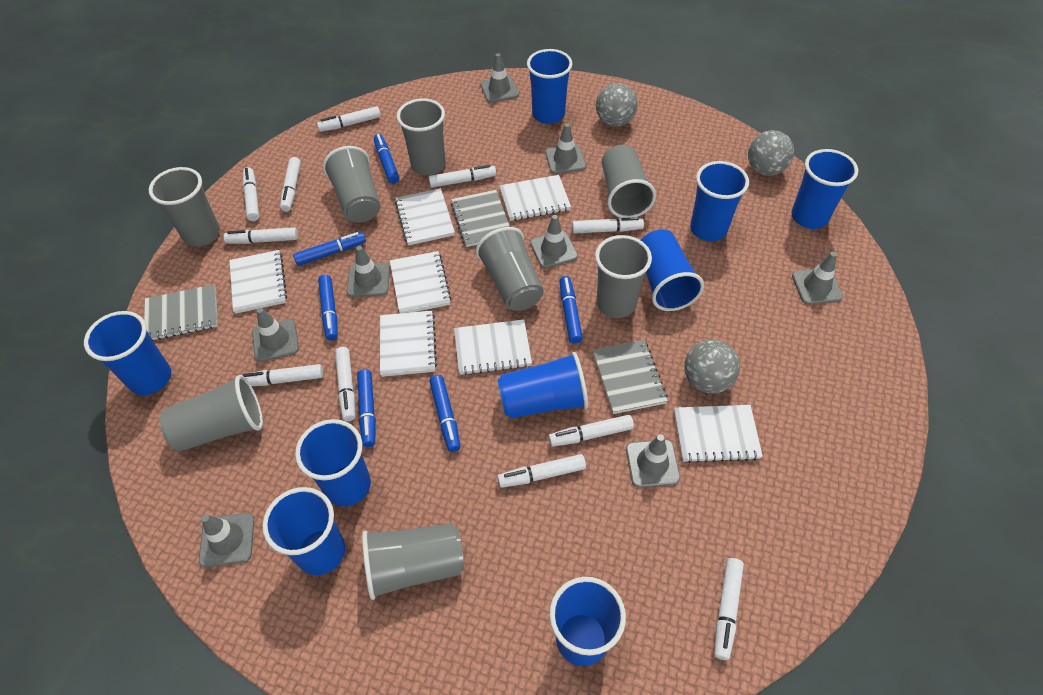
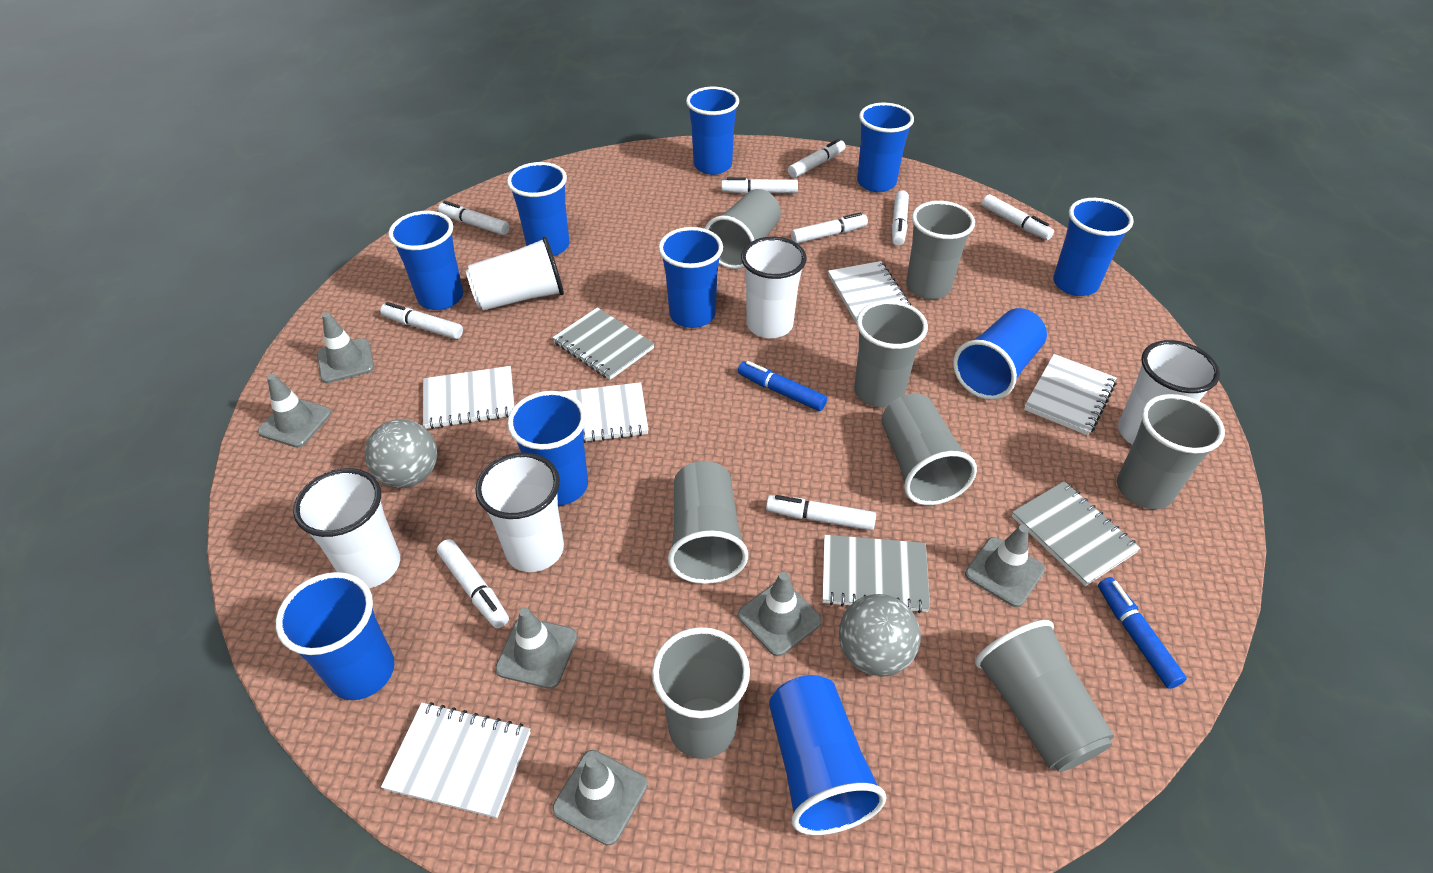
blue cup: [84,311,171,395] [262,487,345,575] [295,419,371,507] [498,352,588,419] [527,49,572,124] [549,577,626,666] [641,230,704,311] [690,161,749,241] [791,149,858,229] = 9 -> [276,572,395,700] [388,211,463,310] [507,162,570,256] [507,391,588,505] [658,227,723,328] [686,87,739,175] [769,675,886,835] [857,103,914,192] [953,308,1047,400] [1053,198,1134,296] = 10
blue marker: [293,232,366,266] [318,275,338,341] [357,369,376,447] [374,134,399,184] [429,375,461,452] [560,276,583,344] = 6 -> [738,361,827,411] [1098,577,1187,689] = 2
grey ball: [596,83,638,127] [684,340,740,394] [748,130,794,176] = 3 -> [365,419,437,488] [839,594,921,677] = 2
grey traffic cone: [199,513,254,567] [252,308,299,362] [347,246,390,297] [480,53,519,103] [530,215,578,268] [545,123,586,174] [626,434,680,488] [792,252,843,305] = 8 -> [258,374,332,448] [317,312,374,383] [495,608,577,689] [552,750,647,846] [738,572,822,656] [965,525,1045,607] = 6
white cup: none = 0 -> [293,468,400,588] [466,237,564,311] [475,453,564,572] [741,237,807,338] [1118,340,1220,445] = 5
white marker: [224,227,298,244] [242,364,323,386] [243,167,259,221] [280,157,301,212] [317,106,381,132] [335,347,355,421] [428,165,496,188] [497,454,586,488] [548,415,634,447] [572,217,644,234] [714,558,744,660] = 11 -> [380,302,463,339] [437,539,509,628] [438,201,510,235] [721,177,798,194] [766,495,876,531] [788,139,845,178] [791,212,868,244] [892,190,909,246] [982,194,1054,240] = 9
white notebook: [230,250,287,314] [380,311,437,377] [390,251,452,313] [395,188,455,245] [454,319,532,375] [499,175,571,221] [674,405,763,463] = 7 -> [381,702,531,818] [423,366,514,429] [562,382,648,443] [828,261,911,324] [1024,354,1117,436] = 5

